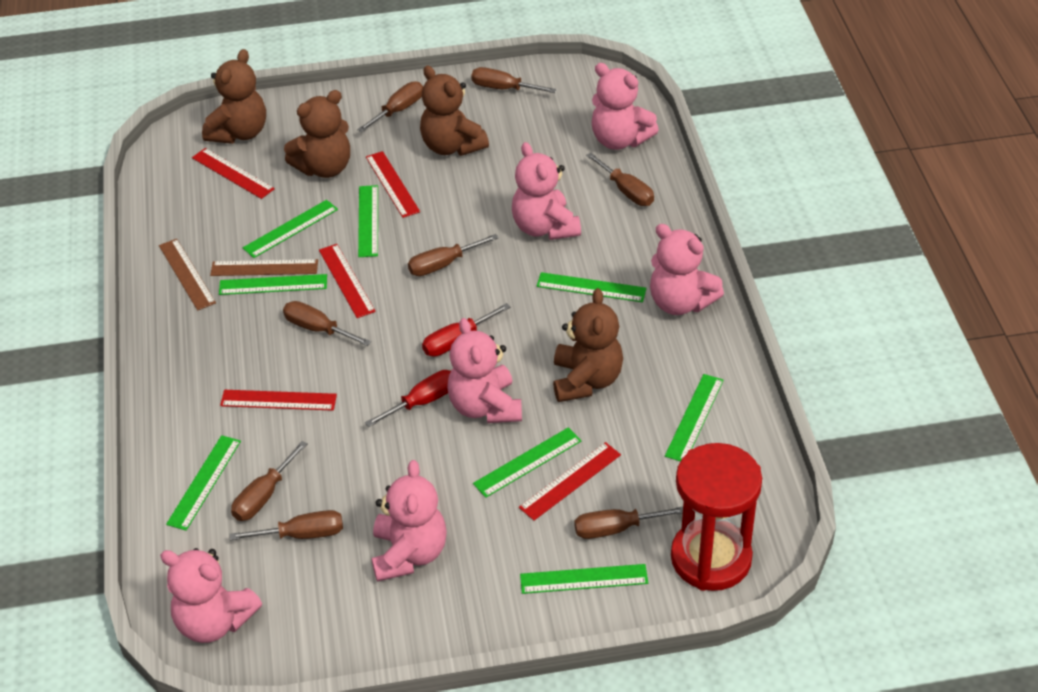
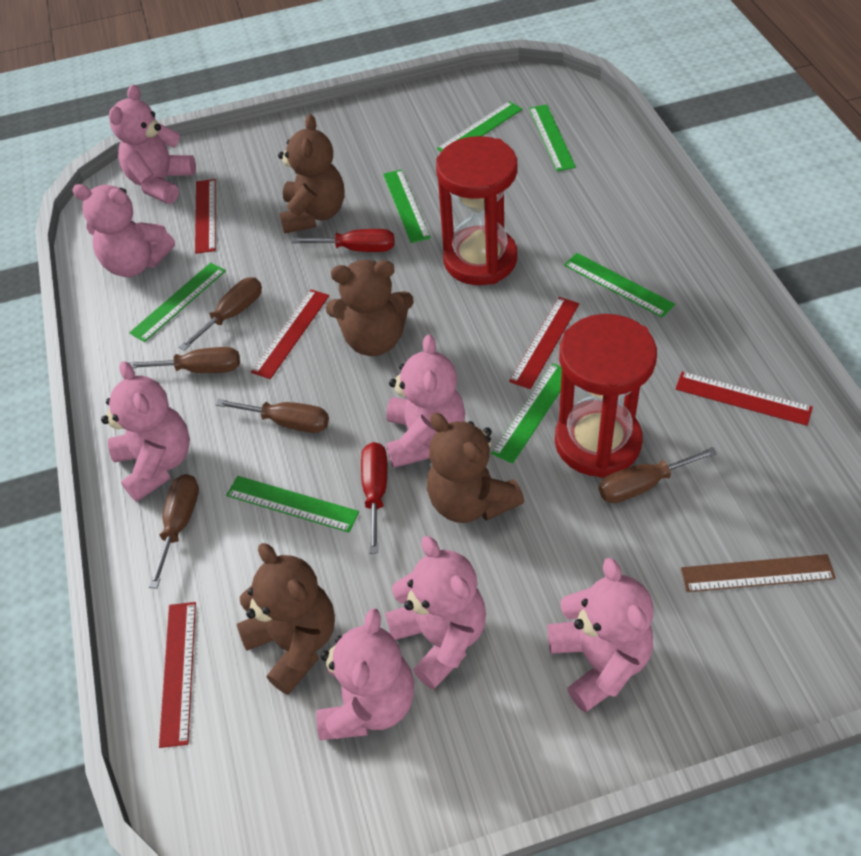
brown ruler: [159,239,216,311] [210,259,318,276] = 2 -> [681,554,836,592] = 1
brown screwdriver: [229,510,343,540] [231,441,308,521] [283,301,371,346] [357,81,423,132] [408,234,499,276] [471,67,557,93] [574,506,683,539] [586,153,654,206] = 8 -> [128,347,240,373] [149,474,199,589] [179,277,262,351] [216,399,329,433] [598,447,717,503] = 5
green ruler: [166,435,241,531] [219,274,327,295] [243,200,338,258] [358,185,378,257] [473,427,582,498] [520,564,648,594] [537,272,647,302] [665,374,724,461] = 8 -> [129,262,226,342] [226,476,359,533] [383,169,431,243] [437,101,523,152] [491,363,562,464] [529,104,576,171] [564,253,675,318] = 7
pink teddy bear: [160,548,262,643] [371,460,447,582] [447,318,522,423] [512,142,581,240] [592,63,659,150] [650,224,724,315] = 6 -> [72,184,175,277] [101,361,190,502] [109,85,196,204] [316,608,414,740] [385,536,486,690] [386,334,465,468] [547,558,653,713] = 7
red hourglass: [671,443,762,591] = 1 -> [436,136,517,285] [555,314,657,478] = 2

